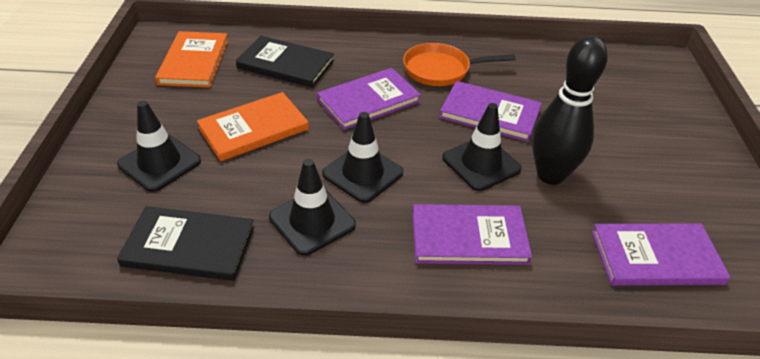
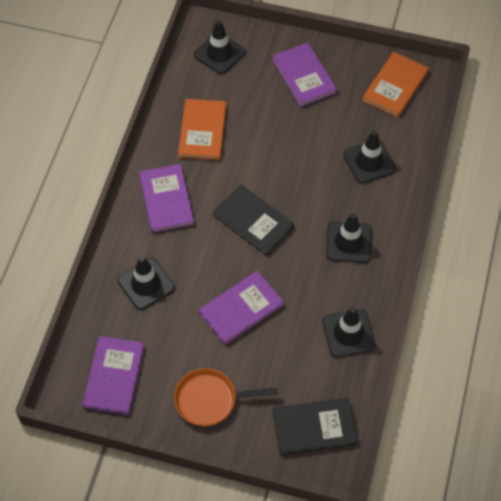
black bowling pin: [532,36,608,185] = 1 -> none = 0
black traffic cone: [117,101,201,192] [269,159,356,256] [322,112,403,203] [442,103,522,191] = 4 -> [117,256,175,310] [194,20,246,75] [322,307,375,358] [326,213,372,263] [343,130,396,184] = 5

